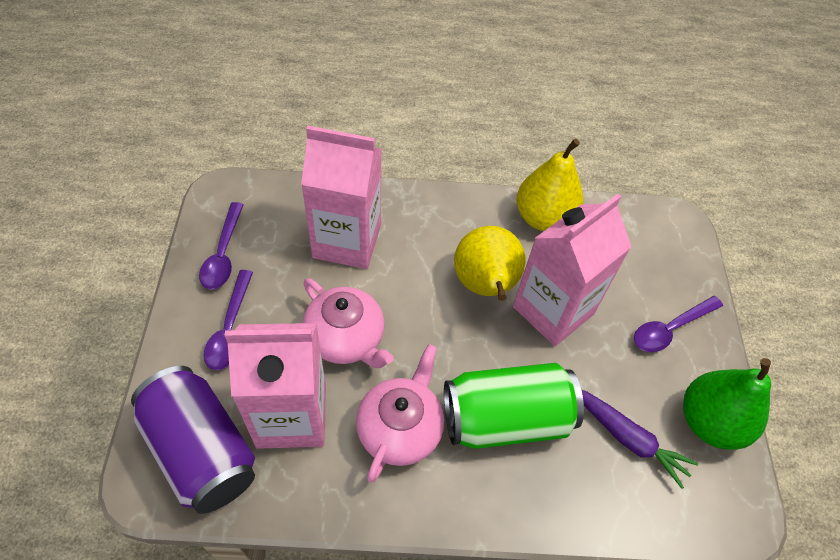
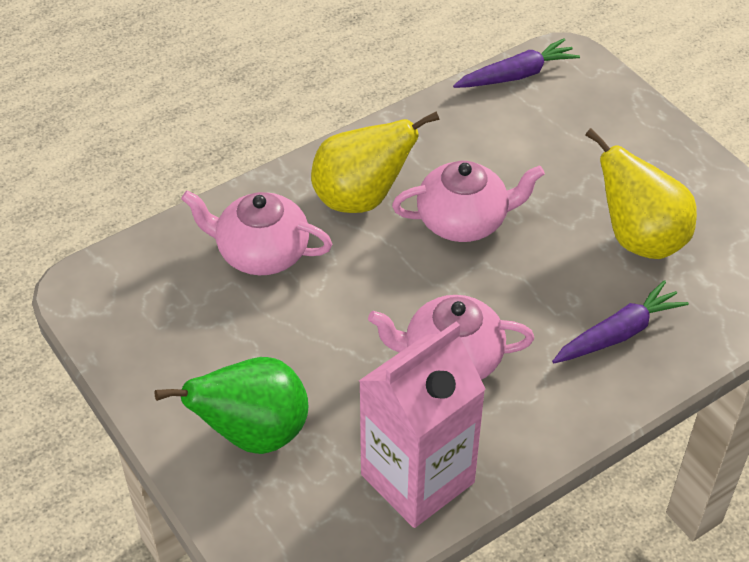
green can: [444,363,584,449] = 1 -> none = 0
pink carton: [224,323,326,449] [301,125,382,269] [513,194,631,346] = 3 -> [359,322,486,528] = 1
pink teapot: [303,278,394,368] [356,344,444,483] = 2 -> [181,191,332,275] [368,295,534,380] [392,161,545,242] = 3
purple can: [131,366,255,514] = 1 -> none = 0
purple carrot: [582,390,698,489] = 1 -> [453,38,580,88] [552,280,689,363] = 2
purple spoon: [199,202,244,290] [204,270,253,370] [634,296,723,352] = 3 -> none = 0

